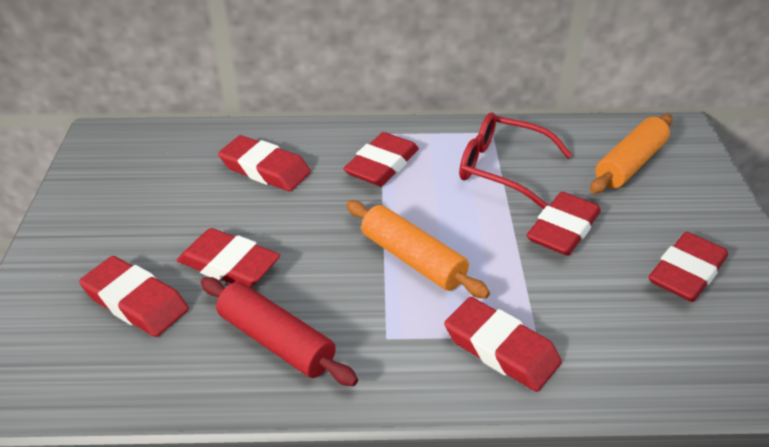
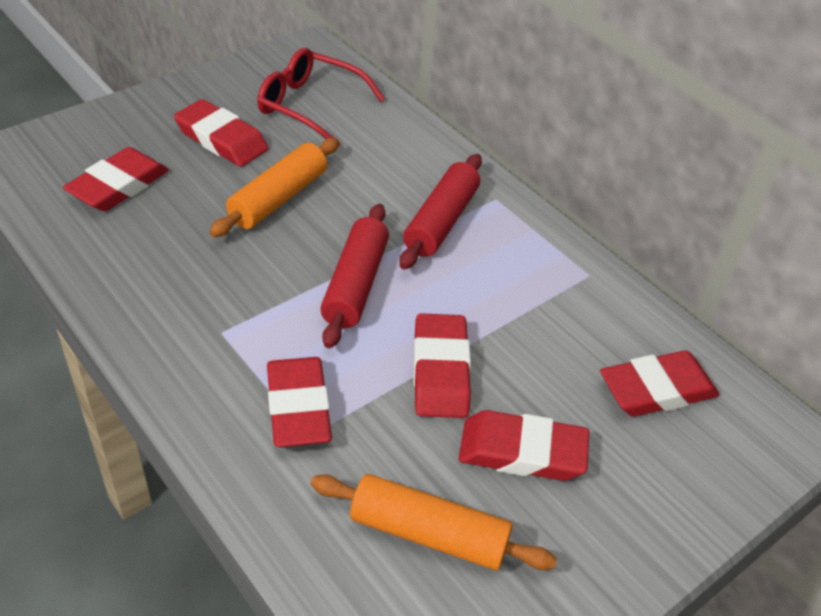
red eraser: [79,256,189,337] [177,228,280,287] [218,135,311,191] [343,132,419,186] [444,297,562,392] [526,192,601,256] [648,232,728,302] = 7 -> [63,147,169,211] [174,99,268,167] [267,357,332,447] [413,313,471,418] [459,410,589,481] [600,350,719,417] = 6
red rolling pin: [201,277,358,386] = 1 -> [320,204,389,348] [399,154,482,270] = 2

